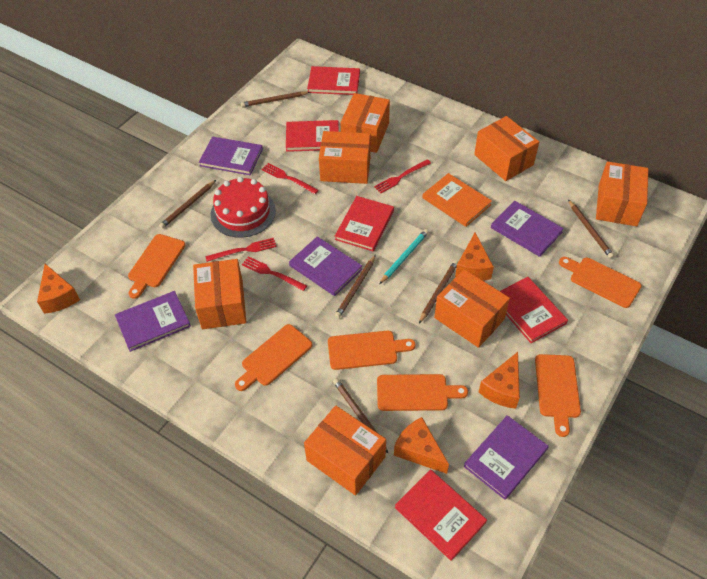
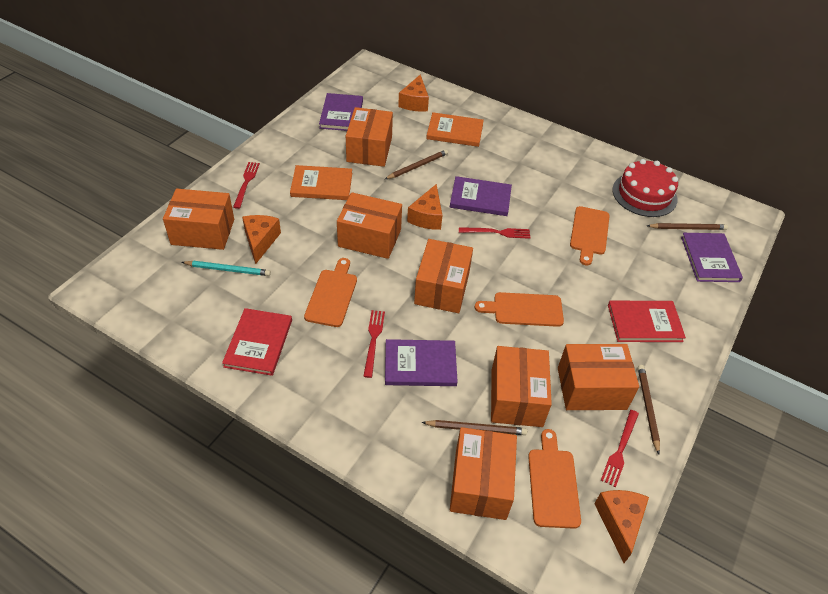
brown pencil: [159,180,216,229] [241,91,310,107] [333,378,388,453] [335,255,376,319] [419,260,458,324] [568,200,614,259] = 6 -> [385,150,448,179] [421,420,527,435] [638,365,660,454] [647,223,728,230] = 4
orange book: [422,173,492,227] = 1 -> [290,165,352,200] [426,112,484,147] = 2
orange cutting board: [128,234,186,299] [235,324,312,391] [328,331,415,370] [377,374,468,411] [535,354,581,437] [559,257,642,308] = 6 -> [304,258,357,327] [474,292,564,327] [528,429,581,529] [570,206,610,266] = 4
purple book: [115,291,191,352] [199,137,263,175] [289,237,362,296] [463,415,548,500] [491,201,564,257] = 5 -> [319,93,363,131] [385,339,458,386] [450,176,512,216] [681,233,743,282] = 4
red book: [286,120,339,152] [307,66,360,95] [335,196,394,251] [395,469,487,561] [500,277,568,343] = 5 -> [222,308,292,376] [608,301,686,342] = 2

